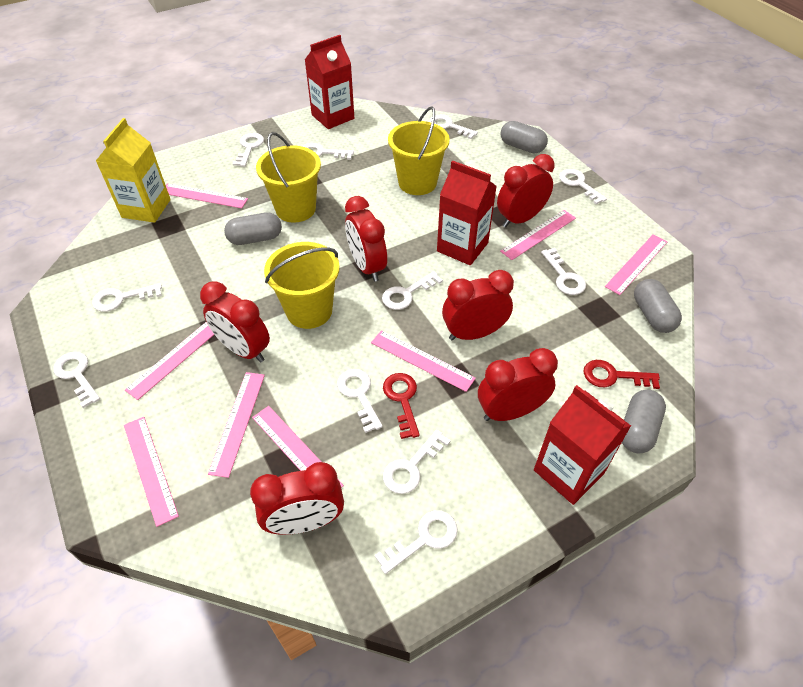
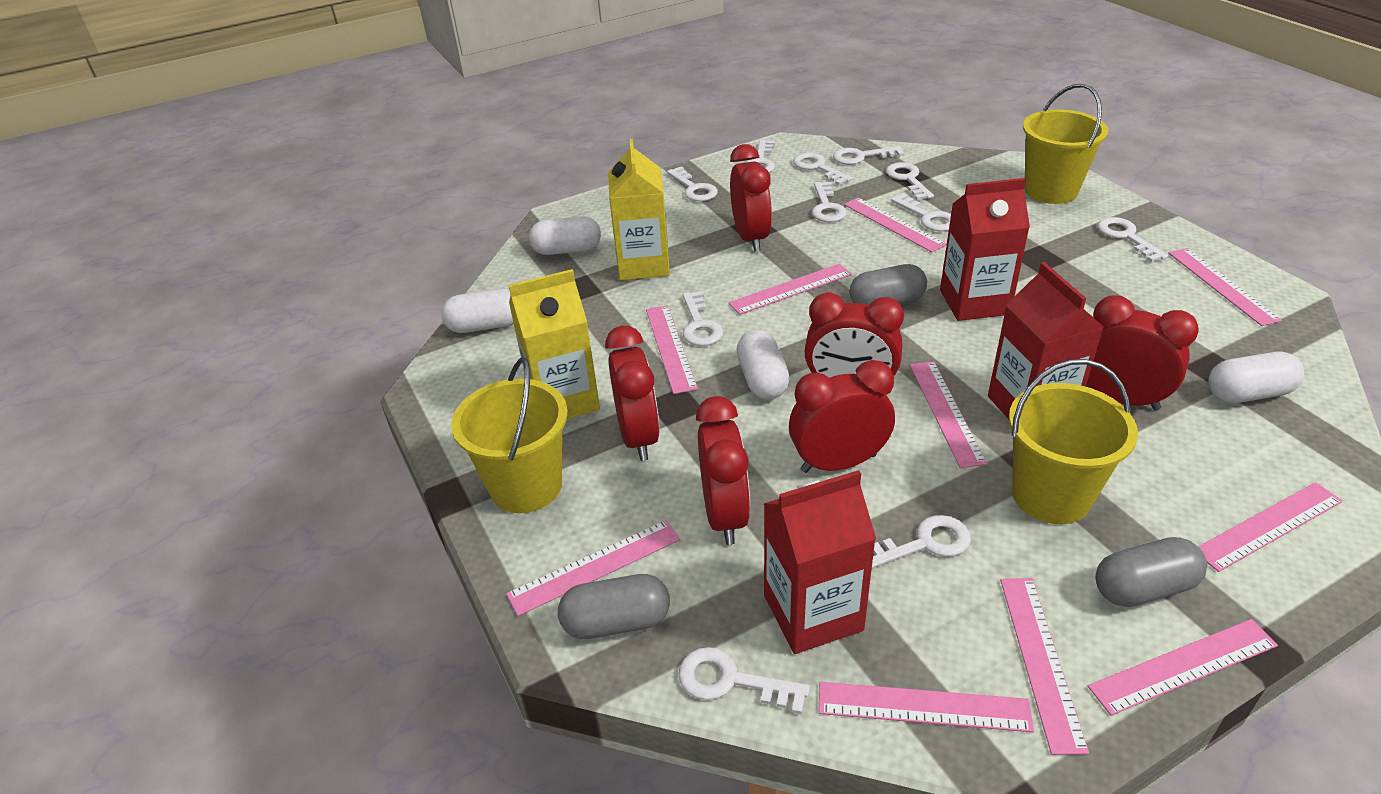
grey capsule: [224,212,282,245] [501,121,548,153] [622,390,666,453] [634,279,682,333] = 4 -> [558,574,670,639] [849,264,927,305] [1095,537,1207,607] = 3
pink ruler: [124,417,179,527] [125,322,214,400] [166,183,248,208] [208,372,265,478] [252,406,344,488] [371,330,476,392] [500,210,576,260] [605,235,668,295] = 8 -> [506,520,680,616] [646,305,698,394] [729,264,852,315] [819,682,1034,732] [844,197,947,252] [910,361,987,468] [1000,578,1089,755] [1088,619,1278,716] [1168,248,1282,326] [1198,482,1343,572] = 10
red key: [383,373,420,439] [584,360,660,389] = 2 -> none = 0
white capsule: none = 0 -> [441,289,513,333] [529,216,601,255] [737,330,790,400] [1208,352,1304,403] = 4
yellow carton: [96,118,171,223] = 1 -> [508,269,600,419] [608,139,670,280] = 2

